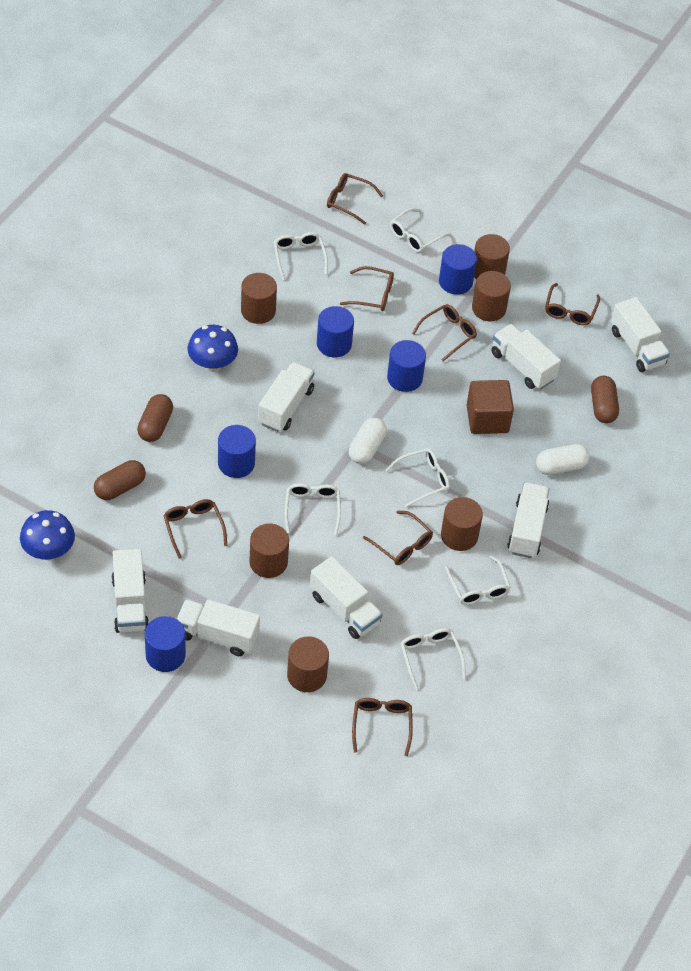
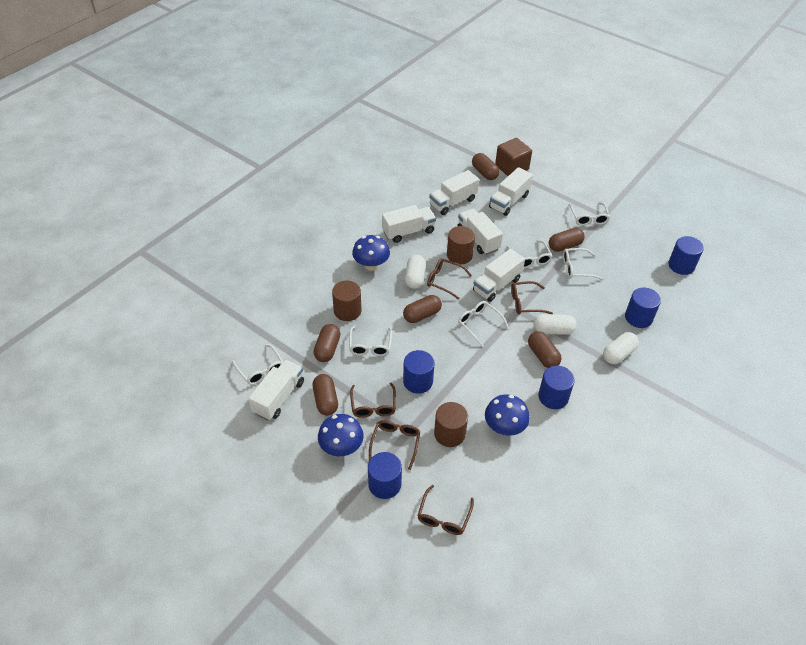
blue mushroom: [20,510,75,560] [188,325,238,372] = 2 -> [318,414,364,456] [352,235,390,271] [485,394,530,436] = 3
brown capsule: [94,460,146,500] [137,394,173,442] [591,376,619,424] = 3 -> [313,374,338,416] [314,324,341,362] [403,295,442,323] [472,153,499,180] [528,331,561,368] [549,228,585,252] = 6
brown cylinder: [241,273,277,324] [250,523,289,578] [287,636,329,692] [441,497,483,551] [472,271,511,321] [474,234,510,280] = 6 -> [332,281,362,321] [434,402,468,447] [447,226,475,264] = 3
brown glasses: [163,499,227,559] [327,173,383,225] [340,266,394,311] [352,698,413,756] [363,510,433,565] [412,304,477,361] [545,283,600,325] = 7 -> [350,383,396,418] [369,420,420,470] [417,485,474,535] [427,259,472,299] [511,281,553,315] = 5
white capsule: [349,418,387,464] [536,444,590,475] = 2 -> [405,255,426,289] [534,314,577,335] [603,332,639,364] = 3
white truck: [112,549,149,633] [176,599,260,656] [258,362,315,432] [310,556,383,639] [491,324,561,390] [507,482,550,558] [611,297,670,372] = 7 -> [248,360,304,420] [382,205,436,243] [429,170,479,215] [457,209,503,255] [473,249,525,302] [489,167,533,216] = 6

